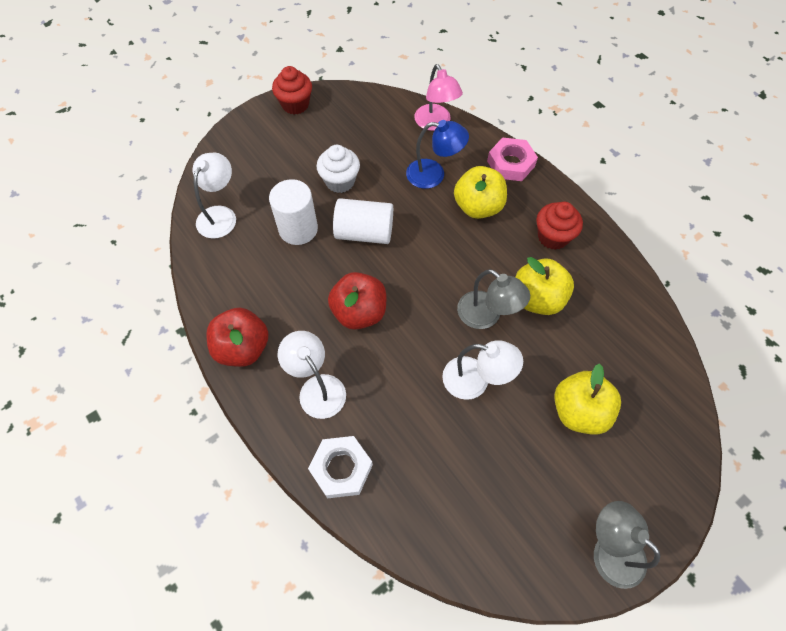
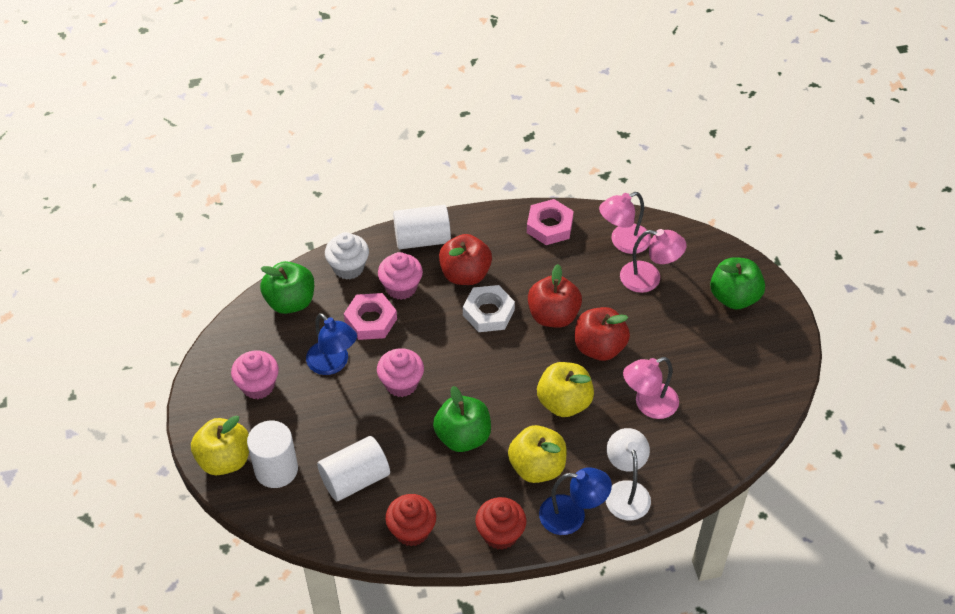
blue lamp: [406,120,469,189] = 1 -> [306,313,357,375] [539,467,612,535] = 2
green apple: none = 0 -> [260,261,314,314] [433,386,491,452] [710,257,765,309] = 3
grey lamp: [457,269,530,329] [594,501,660,589] = 2 -> none = 0
pink cupcake: none = 0 -> [231,351,279,399] [377,348,424,397] [378,252,423,300] = 3
pink lamp: [415,64,463,131] = 1 -> [599,192,651,254] [620,229,687,293] [623,357,679,419] = 3
pink nut: [487,137,538,181] = 1 -> [344,293,397,340] [527,199,574,245] = 2
red apple: [206,307,268,367] [328,272,386,330] = 2 -> [439,234,492,285] [528,264,582,328] [575,307,630,361] = 3
white cylinder: [269,179,318,245] [333,198,393,244] = 2 -> [247,421,298,488] [317,436,390,501] [393,205,451,249] = 3
white lamp: [193,152,236,239] [278,331,346,419] [442,340,523,400] = 3 -> [606,428,651,520] = 1

